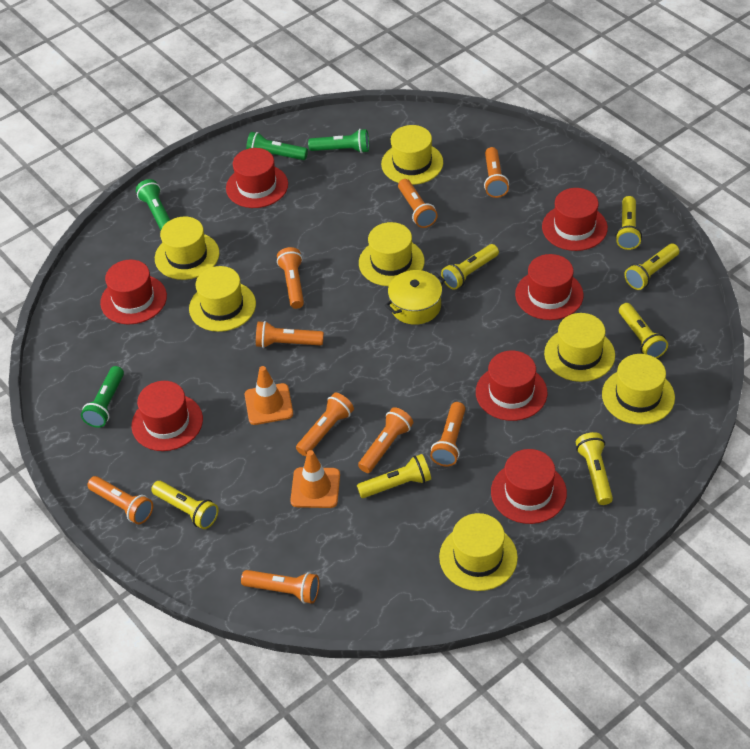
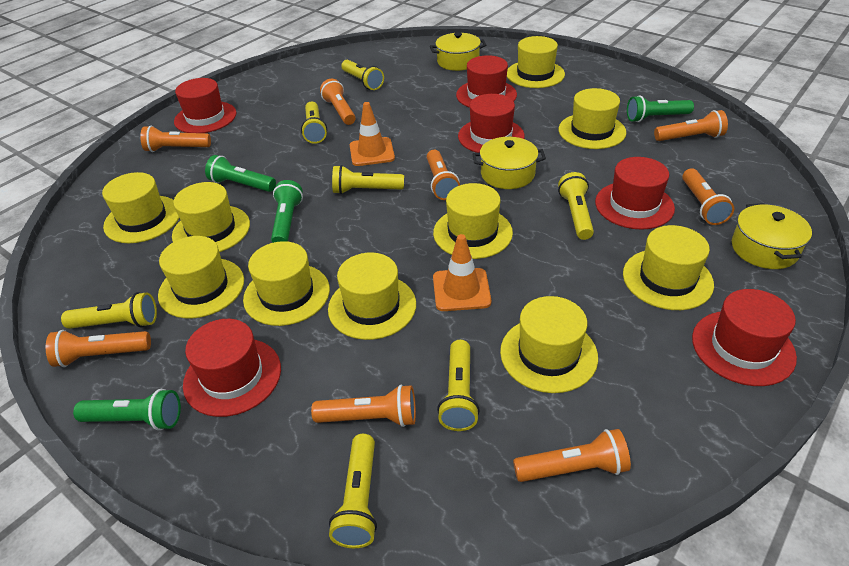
orange flashlight: [87,476,153,524] [241,570,319,604] [256,321,324,348] [277,247,304,309] [296,393,354,456] [358,407,413,473] [398,179,438,228] [430,402,465,467] [484,147,509,198] = 9 -> [46,330,151,367] [140,126,211,152] [311,385,416,427] [320,79,356,125] [427,150,460,200] [513,429,631,482] [654,110,728,141] [682,168,734,225] = 8
red hat: [100,260,167,325] [131,381,203,451] [226,148,288,208] [476,351,547,421] [491,449,567,524] [515,254,584,320] [542,188,608,251] = 7 -> [174,78,237,133] [183,319,281,417] [456,55,517,108] [458,94,525,153] [595,157,675,230] [692,289,797,386] = 6
yellow hat: [155,217,219,280] [189,266,256,332] [359,222,424,286] [381,125,443,185] [439,513,518,591] [544,313,615,382] [602,354,675,425] = 7 -> [102,172,179,243] [158,236,244,318] [172,182,250,252] [243,241,330,326] [328,252,416,340] [433,183,513,259] [500,296,598,393] [507,36,565,88] [559,88,626,149] [623,225,714,310] = 10
yellow pot: [385,270,445,325] = 1 -> [430,32,486,71] [472,137,546,189] [732,203,812,269] = 3

